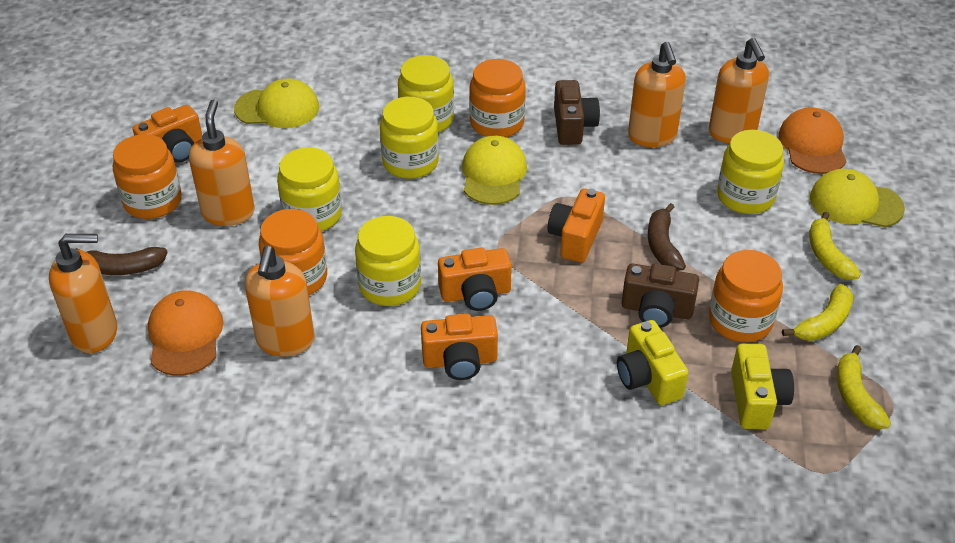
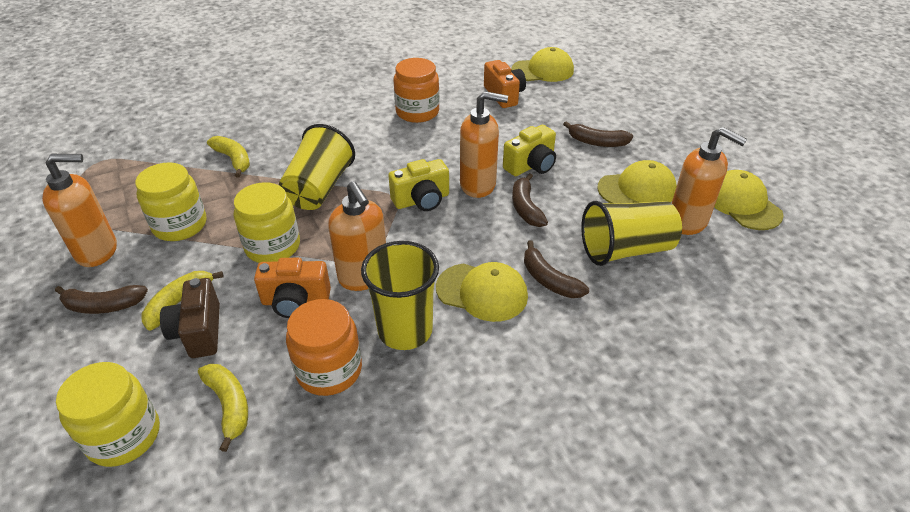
brown banana: [76,247,168,275] [648,203,686,271] = 2 -> [55,285,148,314] [512,173,548,227] [524,240,589,298] [563,121,633,147] = 4
brown camera: [554,80,600,145] [622,263,699,328] = 2 -> [160,278,220,358] = 1
orange camera: [133,105,202,163] [421,314,498,380] [438,247,512,311] [548,188,605,263] = 4 -> [254,258,331,318] [484,60,526,108] = 2
orange cap: [148,290,223,376] [779,107,846,174] = 2 -> none = 0
orange jar: [113,134,182,219] [259,209,327,295] [469,59,526,137] [709,250,783,342] = 4 -> [286,299,362,396] [394,58,440,123] = 2
orange soap dispenser: [49,234,117,353] [189,99,255,226] [245,246,315,356] [628,42,686,147] [709,38,769,143] = 5 -> [42,154,117,267] [328,181,386,291] [460,91,508,198] [672,127,747,235] = 4
yellow cap: [234,78,319,128] [462,135,527,205] [810,168,905,227] = 3 -> [436,262,528,322] [511,47,574,82] [597,160,677,204] [714,170,784,230] = 4
yellow cup: none = 0 -> [279,124,355,210] [361,241,439,350] [581,201,682,266] = 3
yellow jar: [277,147,342,231] [355,216,421,306] [380,97,439,179] [398,55,454,132] [717,130,784,214] = 5 -> [56,362,160,467] [135,162,206,241] [234,182,300,263] = 3

